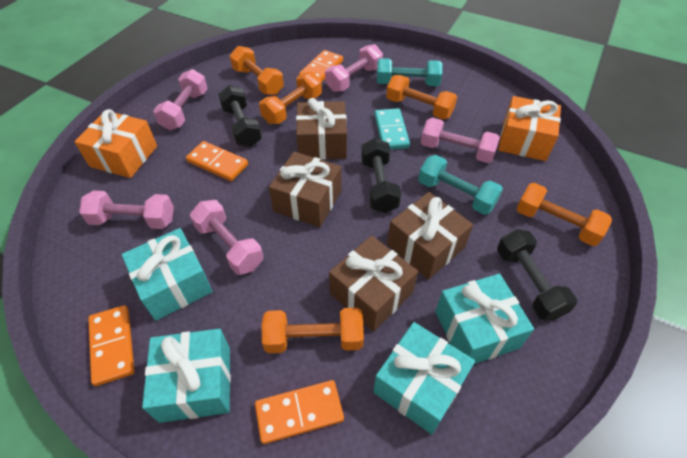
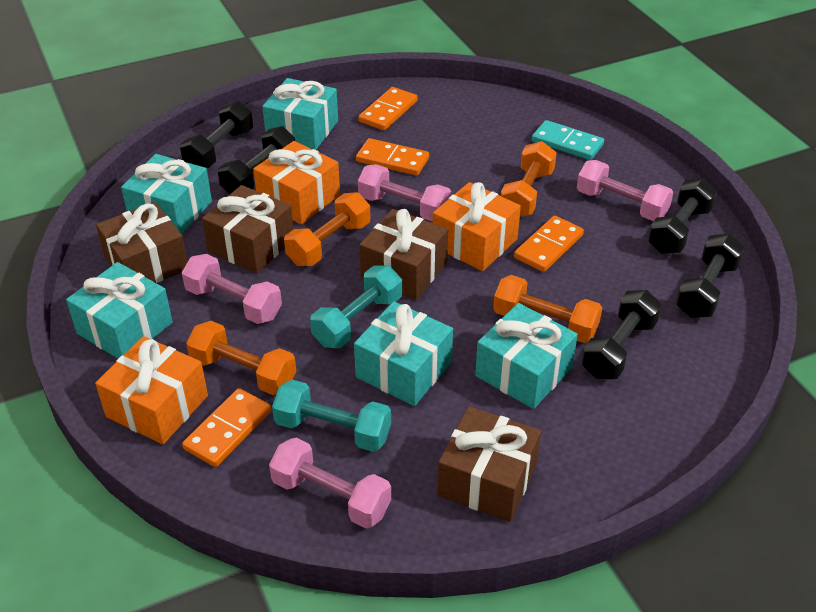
black dumbbell: [218,85,262,147] [361,138,401,213] [497,229,577,320] = 3 -> [180,101,253,168] [218,126,295,194] [582,290,662,379] [648,178,717,254] [676,234,744,318] = 5
orange dumbbell: [230,46,284,95] [259,71,322,124] [262,308,364,353] [386,75,457,119] [516,183,612,246] = 5 -> [186,321,296,395] [284,192,370,266] [493,275,602,343] [501,141,557,217] = 4
orange gift: [74,109,157,178] [498,96,561,161] = 2 -> [95,336,208,444] [253,141,340,224] [433,182,521,271] = 3
pink dumbbell: [79,190,174,229] [153,69,208,130] [190,200,263,275] [325,44,383,92] [421,118,500,163] = 5 -> [182,254,282,324] [269,438,391,528] [358,164,452,222] [577,160,674,221] = 4
turquoise gift: [122,228,213,321] [142,329,231,423] [373,322,475,434] [435,274,534,364] = 4 -> [66,262,173,359] [121,154,212,234] [262,78,338,150] [354,301,453,406] [475,303,578,409] = 5

